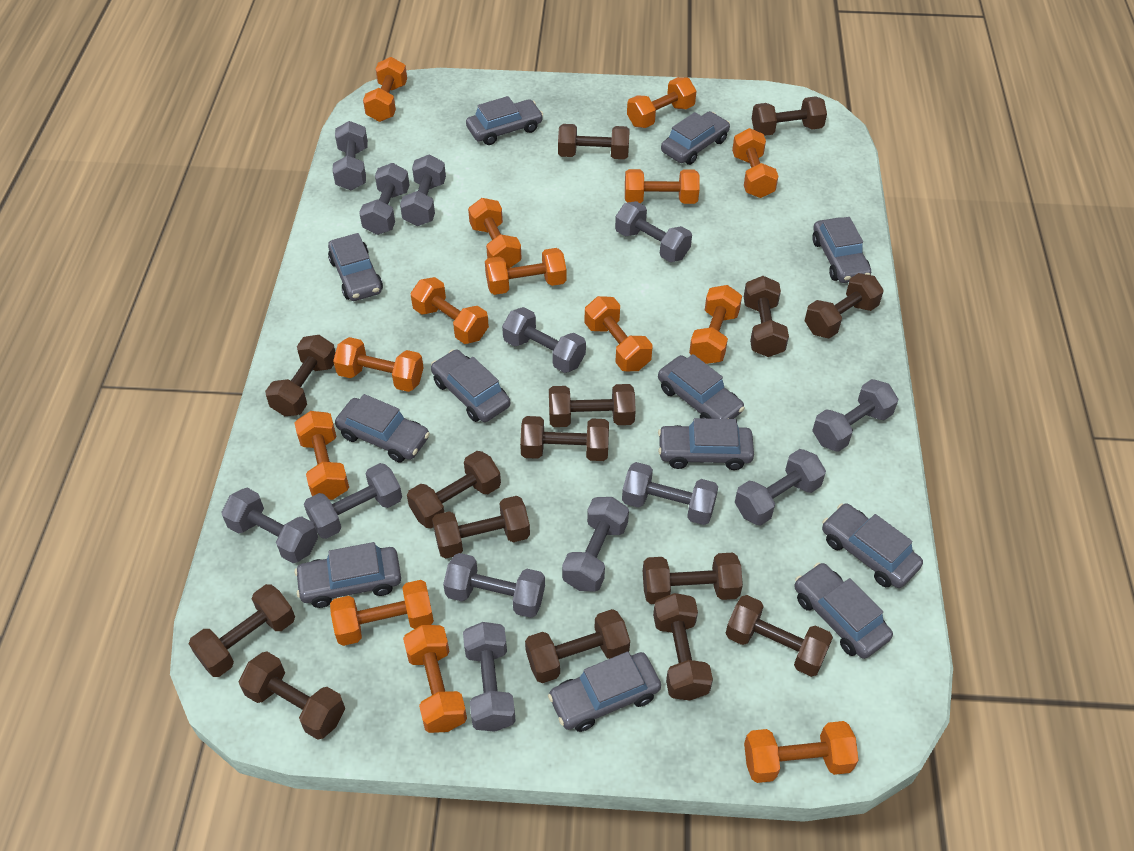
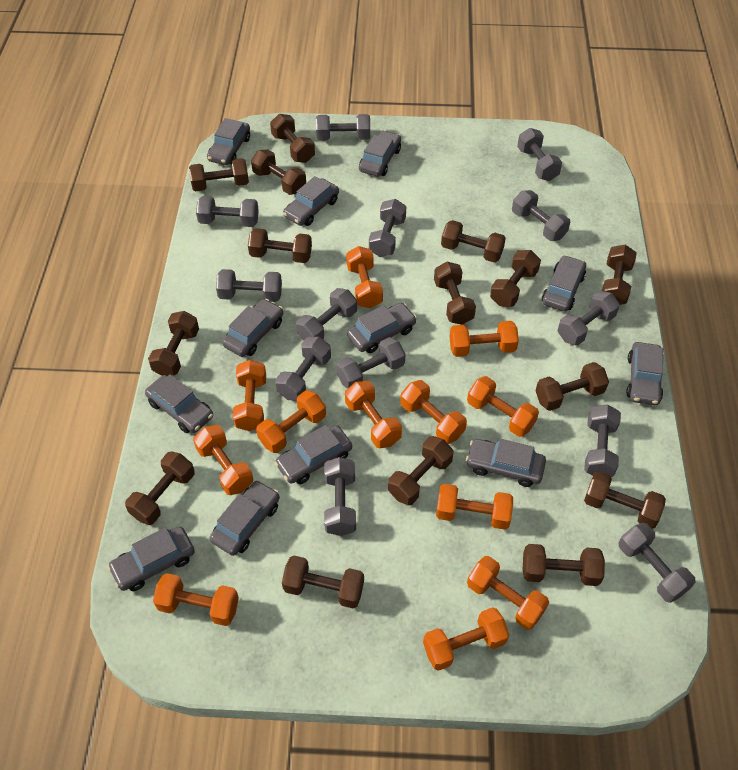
orange dumbbell: [294,411,349,500] [330,580,434,646] [333,337,424,392] [363,57,407,122] [403,625,467,733] [410,277,489,344] [468,198,522,268] [485,248,566,295] [584,296,653,371] [625,169,699,204] [627,77,696,128] [689,285,742,364] [732,128,778,198] [744,721,859,783] = 14 -> [153,573,239,626] [193,425,253,495] [233,360,266,431] [256,390,326,453] [345,381,402,448] [346,246,383,308] [400,380,467,444] [423,607,509,671] [436,484,513,530] [449,321,519,357] [467,376,539,437] [467,556,549,630] = 12

